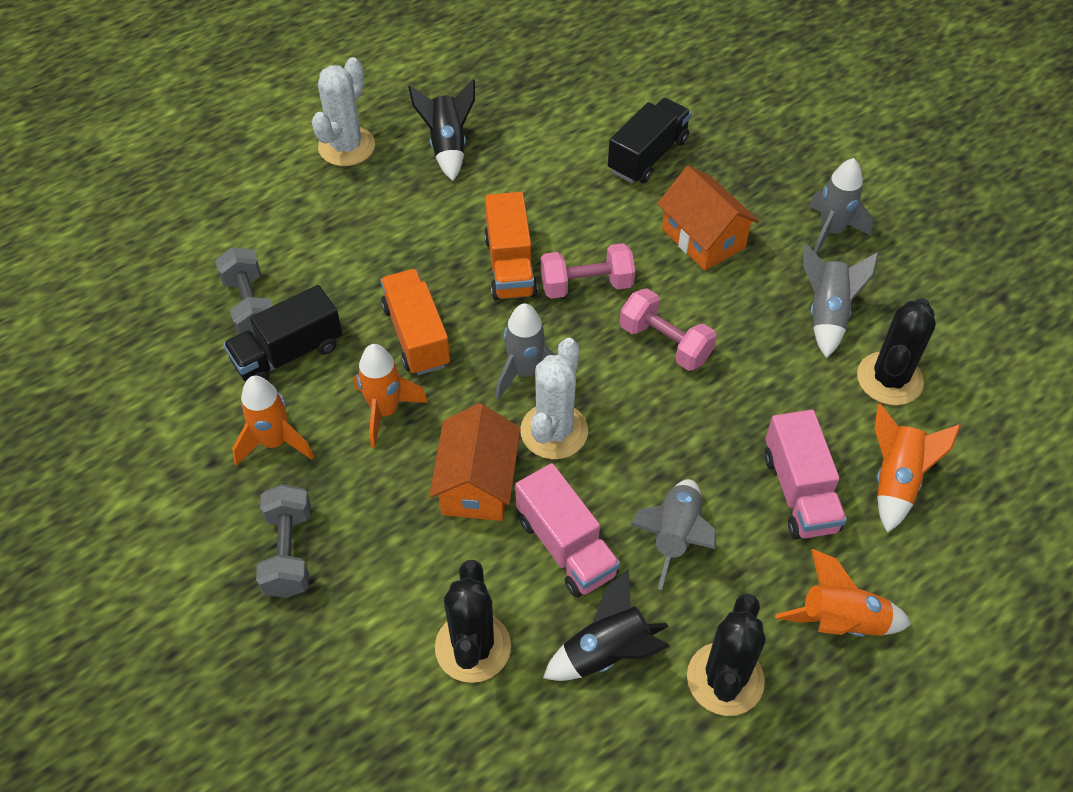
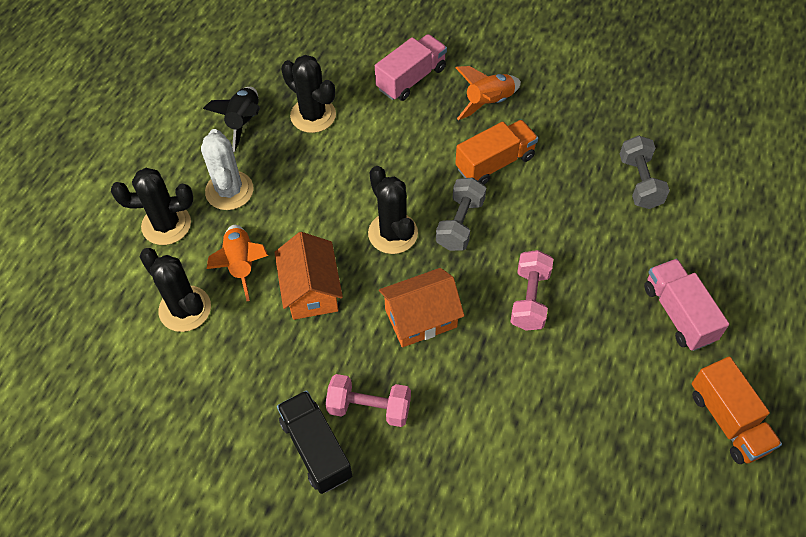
black cactus: [435,560,511,683] [687,593,766,716] [857,298,936,405] = 3 -> [111,168,193,245] [140,248,211,332] [281,55,336,133] [368,166,418,254] = 4
black rocket: [408,79,475,181] [543,569,670,681] = 2 -> [203,87,260,152] = 1
black truck: [223,285,343,382] [608,98,691,183] = 2 -> [277,390,352,494] = 1
grey rocket: [495,303,555,400] [630,479,716,590] [803,243,879,358] [809,158,873,254] = 4 -> none = 0
orange rocket: [232,376,314,466] [354,344,428,448] [775,549,911,637] [875,404,961,533] = 4 -> [207,225,268,301] [456,66,521,120] = 2
white cactus: [312,57,375,166] [520,338,588,459] = 2 -> [201,129,254,210] = 1

